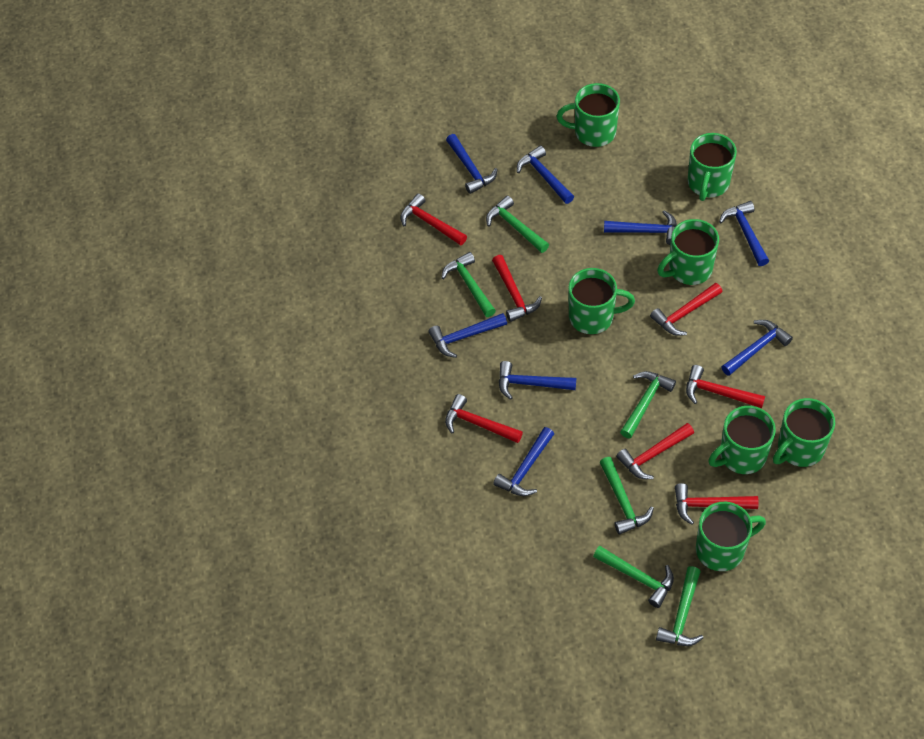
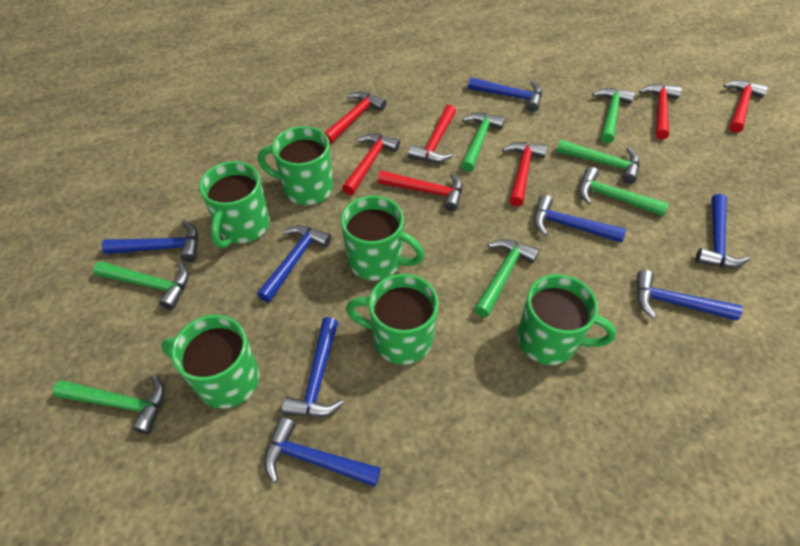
green hammer: [441,252,496,317] [486,196,549,253] [593,546,674,608] [600,457,654,535] [620,371,676,438] [656,566,703,646] = 6 -> [53,375,165,434] [93,261,189,310] [461,113,505,172] [474,239,539,317] [556,140,640,184] [579,167,669,216] [592,88,635,144] = 7
green mug: [557,83,620,147] [568,268,635,334] [657,219,719,285] [688,133,737,201] [696,502,766,571] [708,406,776,474] [773,398,835,467] = 7 -> [161,315,260,409] [199,161,270,248] [258,126,333,205] [341,195,424,280] [346,274,439,365] [517,274,616,365] = 6

